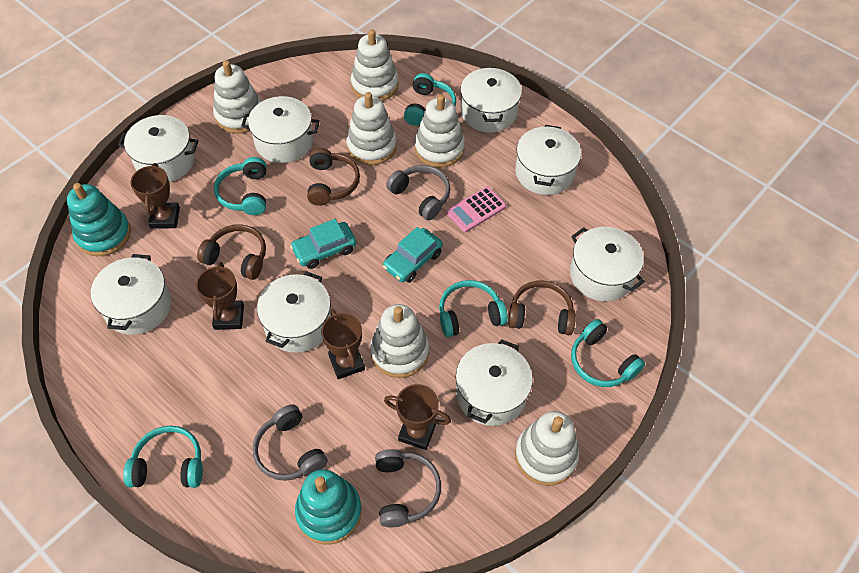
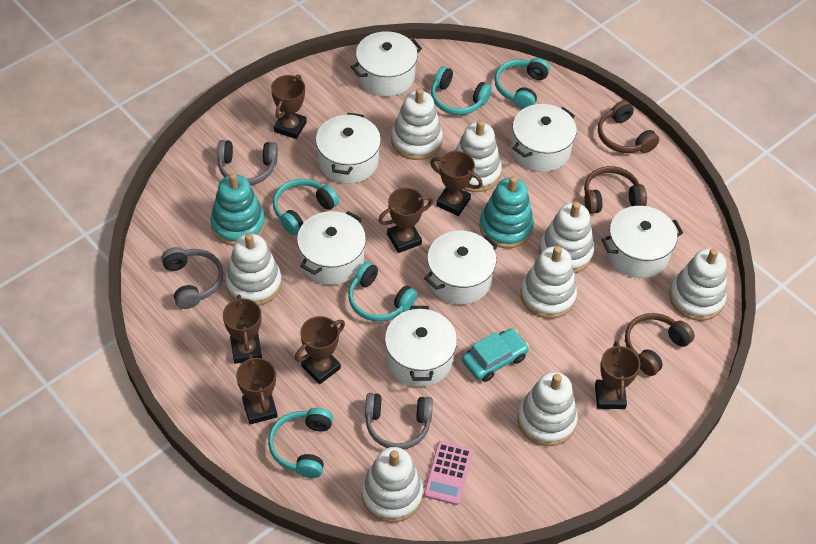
brown trophy: [130,163,180,229] [196,262,244,330] [321,309,365,379] [384,384,451,450] = 4 -> [223,294,262,364] [236,354,278,424] [271,75,307,139] [295,316,345,384] [378,187,433,253] [430,151,483,216] [595,341,640,409] = 7
turquoise car: [290,219,356,269] [383,227,443,283] = 2 -> [462,328,529,382] = 1
white pot: [91,254,171,335] [118,115,199,182] [241,96,320,163] [257,271,331,353] [456,339,533,426] [460,67,522,133] [515,125,581,195] [570,227,645,301] = 8 -> [297,211,366,285] [316,113,381,184] [351,31,422,96] [385,306,457,387] [424,231,498,304] [511,104,577,172] [601,206,683,278] = 7
white stacking toy: [213,60,261,134] [346,92,397,165] [351,29,399,101] [370,304,429,378] [414,94,465,168] [515,411,579,486] = 6 -> [225,233,282,306] [361,447,423,523] [391,88,443,160] [455,120,502,192] [517,372,578,446] [521,246,577,319] [539,202,594,273] [669,248,727,321] = 8

